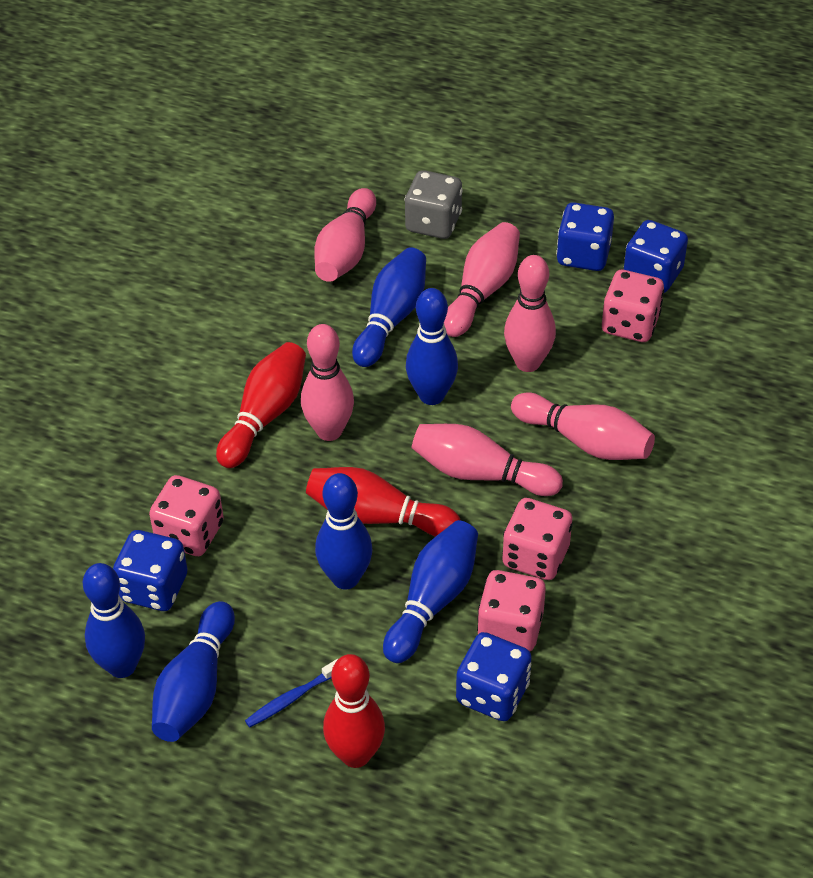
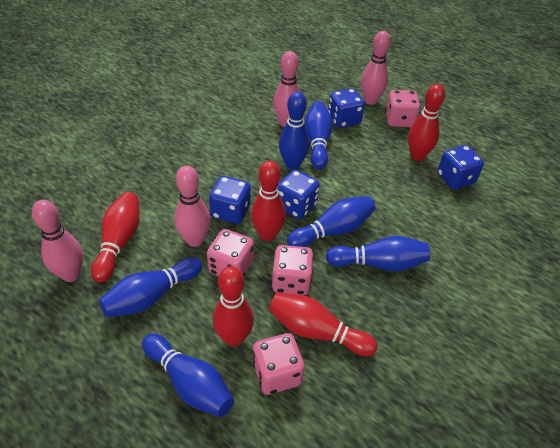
blue toothbrush: [245,659,338,728] = 1 -> none = 0
grey dice: [404,170,463,239] = 1 -> none = 0
pink bowling pin: [301,324,354,441] [314,188,376,282] [412,424,563,496] [444,222,520,337] [504,255,556,372] [511,392,655,460] = 6 -> [32,200,83,282] [174,166,210,247] [273,51,300,127] [361,31,391,105] = 4
red bowling pin: [216,342,306,468] [306,467,460,537] [323,654,385,768] = 3 -> [91,192,139,283] [213,266,254,347] [251,161,286,241] [269,293,377,356] [408,84,445,161] = 5

